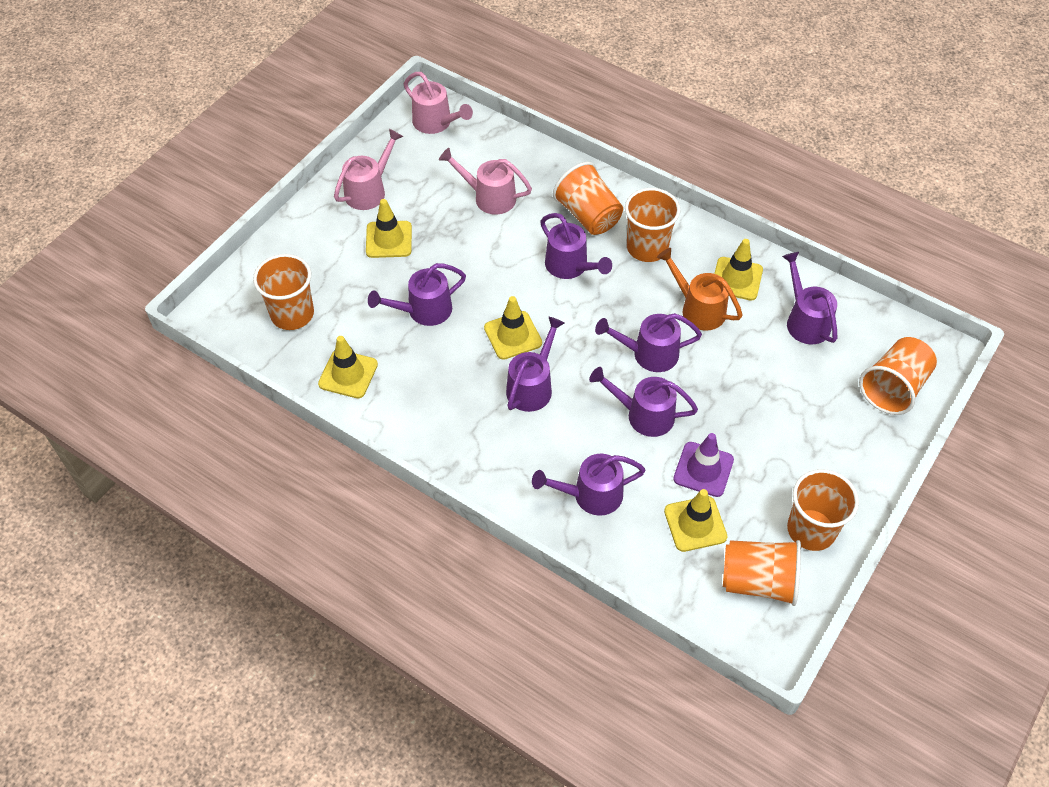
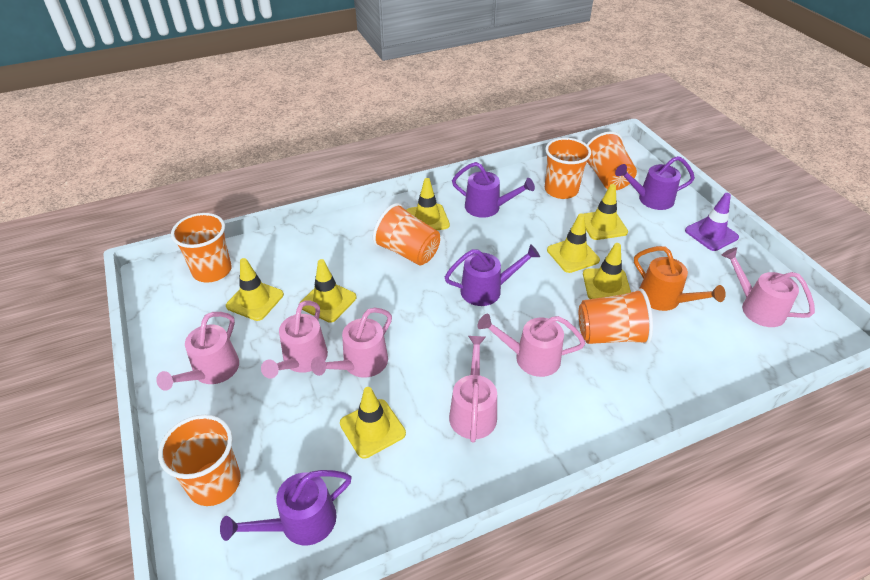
pink watering can: [334,129,403,210] [404,72,473,134] [439,148,532,215] = 3 -> [156,312,239,391] [261,301,328,379] [311,308,392,378] [449,336,497,443] [477,314,585,377] [721,247,815,327] = 6
purple watering can: [368,263,466,326] [506,317,565,412] [532,454,645,516] [540,213,612,279] [589,367,698,437] [595,313,702,372] [782,252,837,344] = 7 -> [220,470,352,545] [445,244,540,306] [452,162,535,218] [615,156,695,210] = 4
yellow traffic cone: [318,336,378,398] [366,199,412,258] [484,296,542,360] [664,489,727,552] [714,239,763,300] = 5 -> [226,258,284,321] [300,259,356,323] [340,387,406,459] [406,178,450,230] [547,213,600,273] [583,243,631,299] [584,184,628,240] = 7

